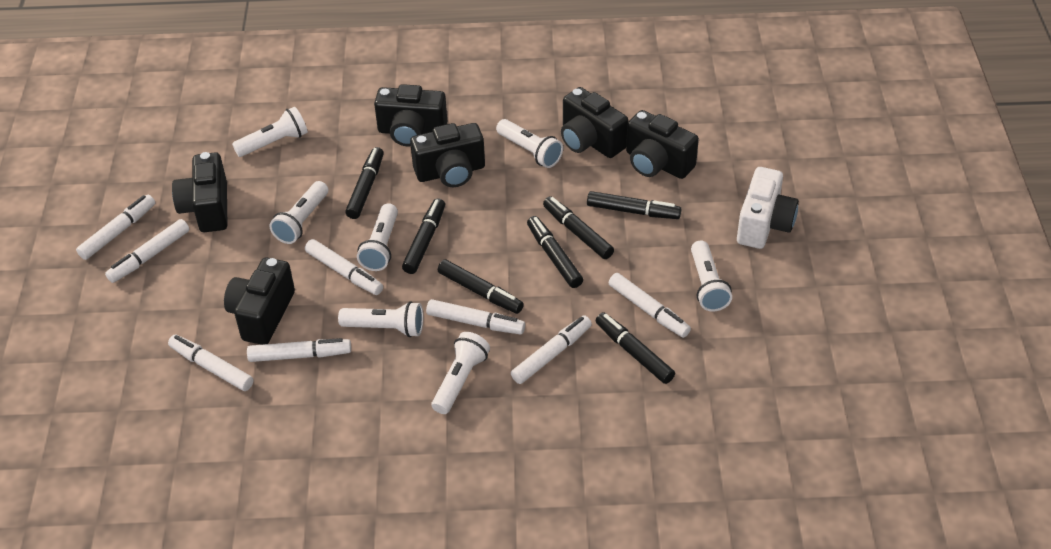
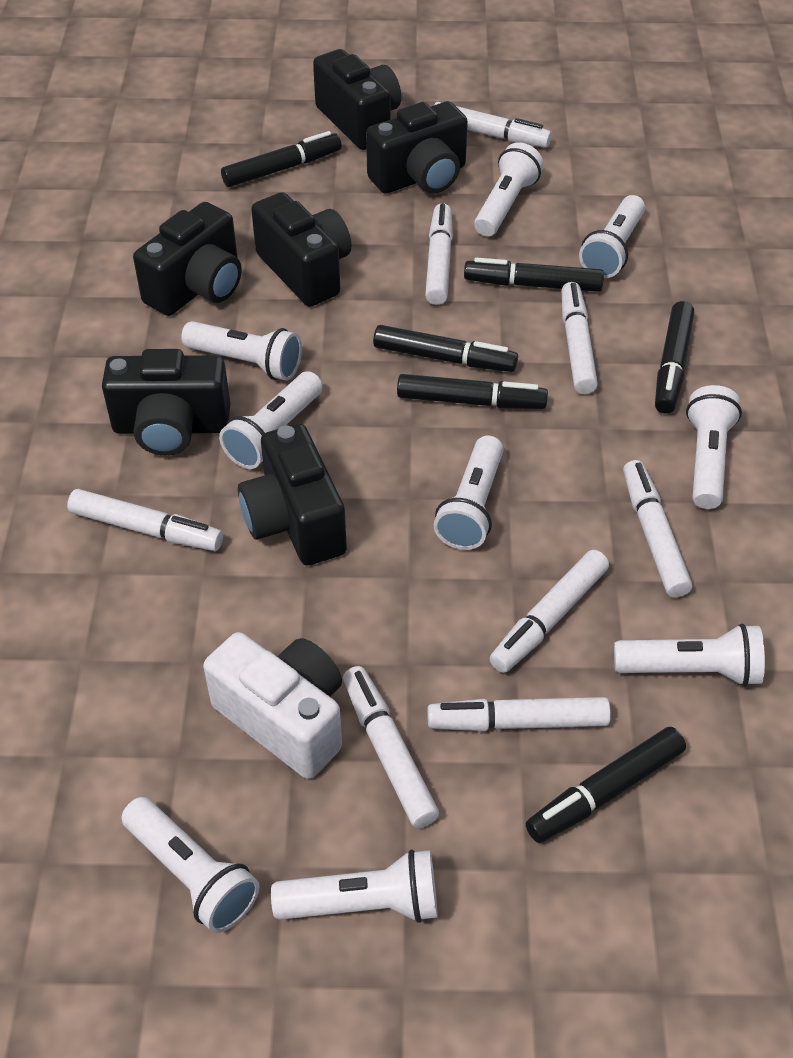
black marker: [345,147,384,219] [402,198,445,274] [438,259,524,314] [527,216,583,288] [543,196,614,259] [587,191,681,219] [596,312,675,384] = 7 -> [221,131,342,187] [373,325,518,372] [397,374,548,409] [464,258,604,292] [526,727,686,843] [655,301,694,414] = 6
white flashlight: [232,107,308,157] [270,181,328,244] [338,301,423,337] [357,203,398,271] [432,332,490,414] [496,119,563,168] [691,240,732,311] = 7 -> [122,797,260,933] [181,321,302,381] [219,371,323,469] [271,849,438,923] [434,435,503,550] [474,142,544,237] [579,195,645,278] [614,624,765,687] [686,385,742,509] = 9

